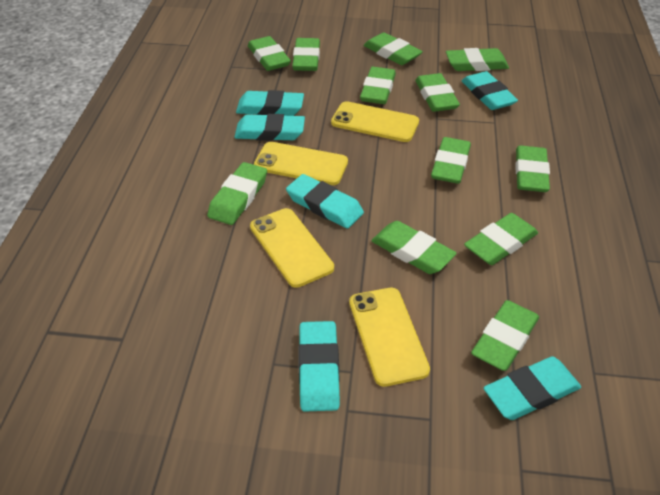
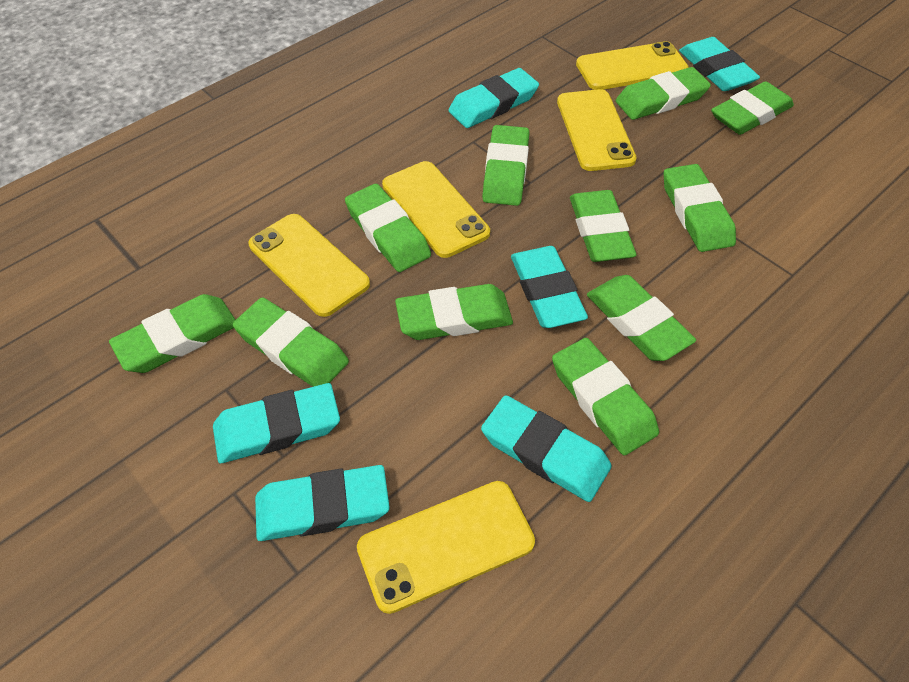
green eraser: [207,162,267,225] [248,36,291,71] [292,38,320,71] [360,67,396,104] [364,32,423,65] [371,221,456,274] [415,73,460,112] [431,137,471,184] [446,48,509,71] [464,213,538,265] [471,300,539,371] [515,145,550,192] = 12 -> [109,294,235,373] [233,297,349,387] [345,184,431,272] [395,284,513,340] [482,125,530,206] [552,338,659,455] [570,190,637,262] [587,275,696,361] [616,67,711,120] [664,164,736,252] [711,81,794,135] = 11
yellow phone: [250,208,334,288] [254,142,348,185] [331,101,419,142] [349,288,430,387] = 4 -> [249,214,370,317] [357,481,535,614] [382,161,490,258] [557,89,637,171] [576,41,689,90] = 5

